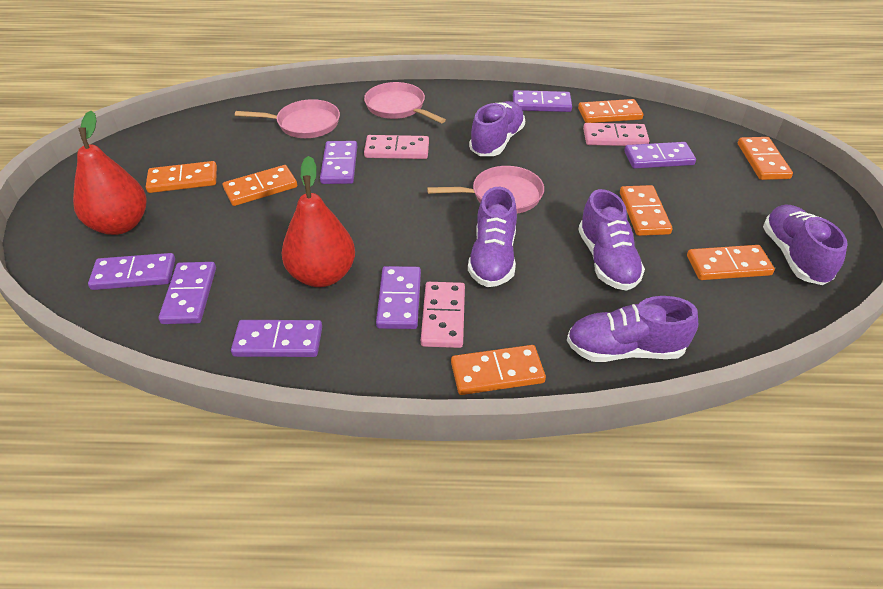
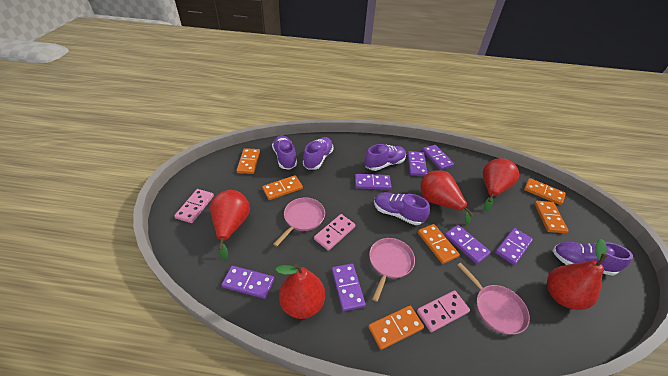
orange domino: [146,161,217,193] [223,165,297,206] [451,345,546,395] [578,99,643,123] [620,185,672,236] [687,245,775,280] [738,137,793,180] = 7 -> [237,148,260,174] [262,175,303,200] [368,306,424,350] [418,224,460,264] [524,178,566,205] [534,201,569,233] = 6
red pear: [73,111,147,235] [281,156,355,287] = 2 -> [210,190,250,260] [275,263,325,319] [421,170,473,225] [483,158,519,211] [547,239,608,310] = 5

